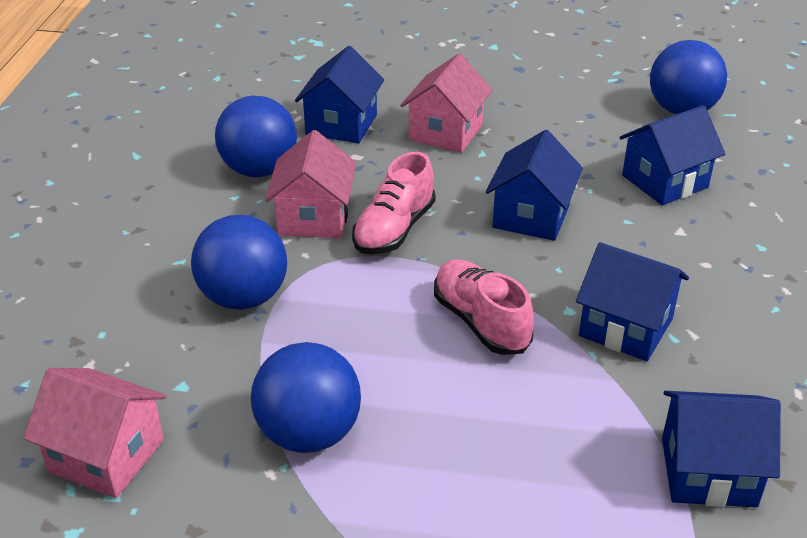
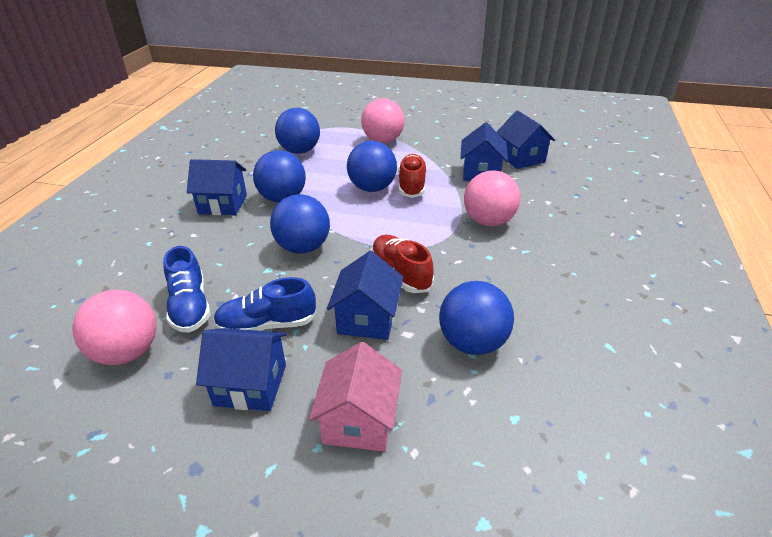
blue ball: [191,215,287,310] [215,96,297,177] [251,342,361,453] [650,40,727,114] = 4 -> [253,150,306,203] [270,194,330,254] [275,108,320,154] [347,141,397,192] [439,281,514,355] = 5
blue shoe: none = 0 -> [163,246,211,333] [213,277,316,331] = 2
pink ball: none = 0 -> [72,290,157,365] [361,98,404,143] [464,170,520,226] = 3
pink house: [23,368,166,498] [265,130,356,238] [400,54,493,153] = 3 -> [309,342,402,452] = 1
pink shoe: [352,152,436,255] [434,259,534,355] = 2 -> none = 0
red shoe: none = 0 -> [371,235,434,293] [398,154,427,198] = 2

